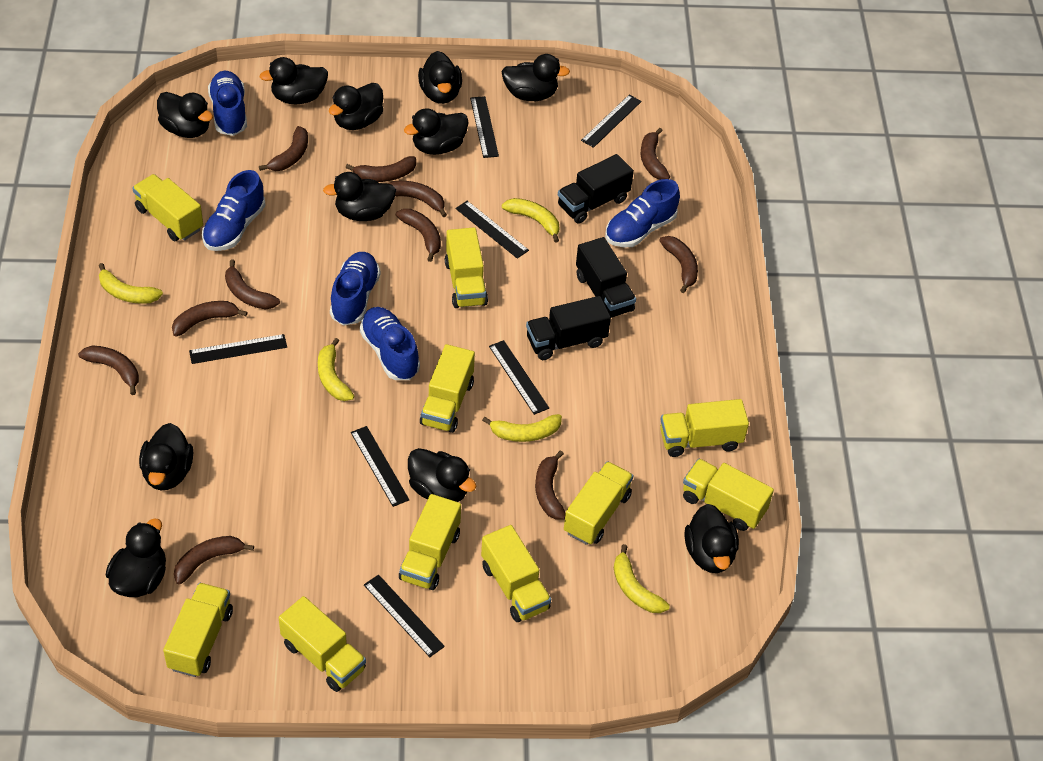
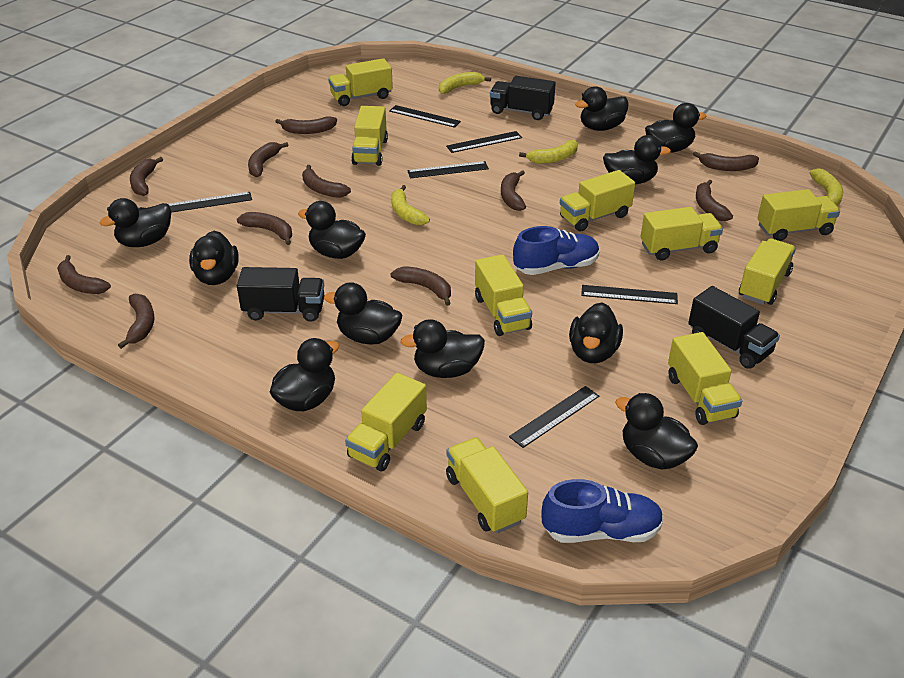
black ruler: [189,334,287,364] [351,426,409,507] [364,575,445,657] [456,201,529,259] [470,96,499,158] [489,340,549,415] [581,95,642,148] = 7 -> [168,192,252,213] [389,105,461,128] [407,161,489,178] [446,131,522,153] [509,386,599,448] [581,285,678,304] = 6
blue shoe: [202,170,266,251] [208,71,247,136] [330,252,380,326] [360,307,420,380] [605,179,680,247] = 5 -> [513,226,599,275] [541,479,664,543] = 2
yellow banana: [99,263,163,304] [318,338,354,401] [482,414,562,442] [502,198,560,243] [614,544,670,613] = 5 -> [391,185,430,225] [439,72,491,94] [519,140,578,164] [810,168,843,206] = 4

